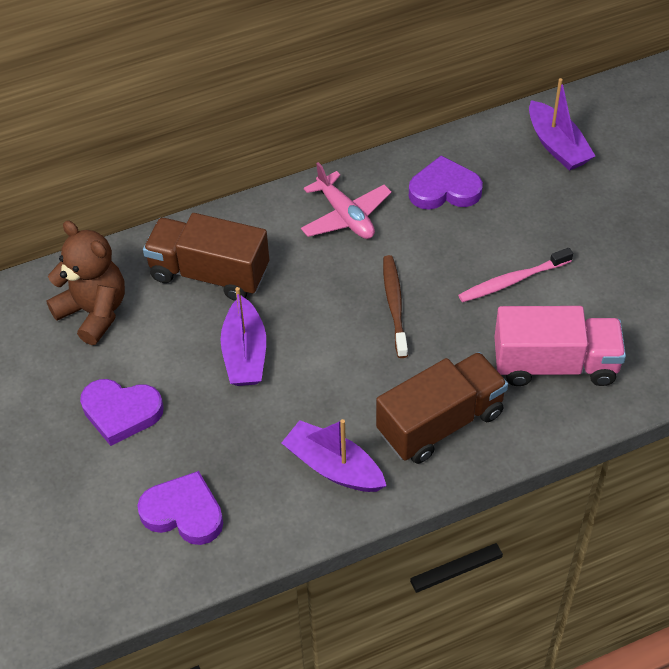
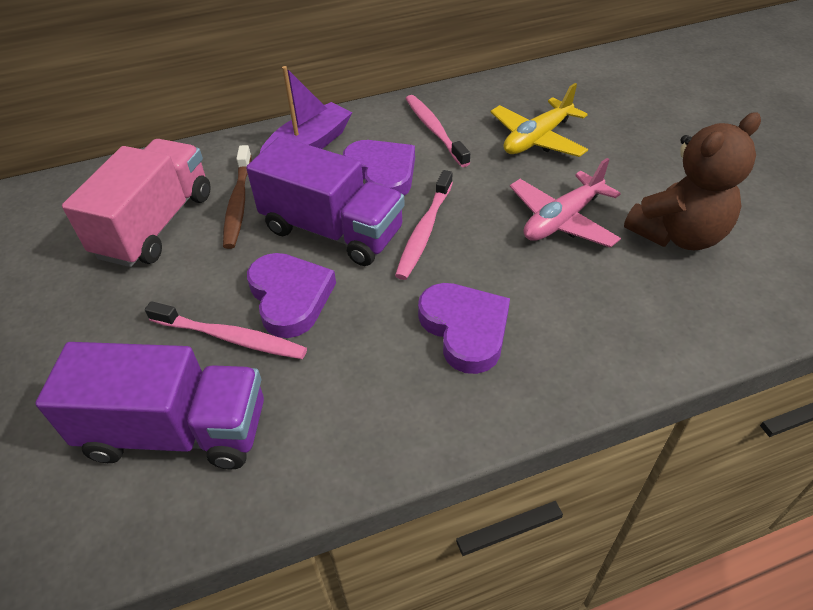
brown truck: [143,213,269,301] [376,352,508,464] = 2 -> none = 0
pink toothbrush: [458,248,573,302] = 1 -> [145,301,307,359] [395,170,453,280] [406,95,470,167] = 3
purple boat: [220,287,266,386] [281,419,386,492] [529,78,595,171] = 3 -> [260,66,352,153] = 1
purple truck: none = 0 -> [35,342,264,470] [246,137,405,266] = 2
yellow plane: none = 0 -> [491,83,588,157] = 1

